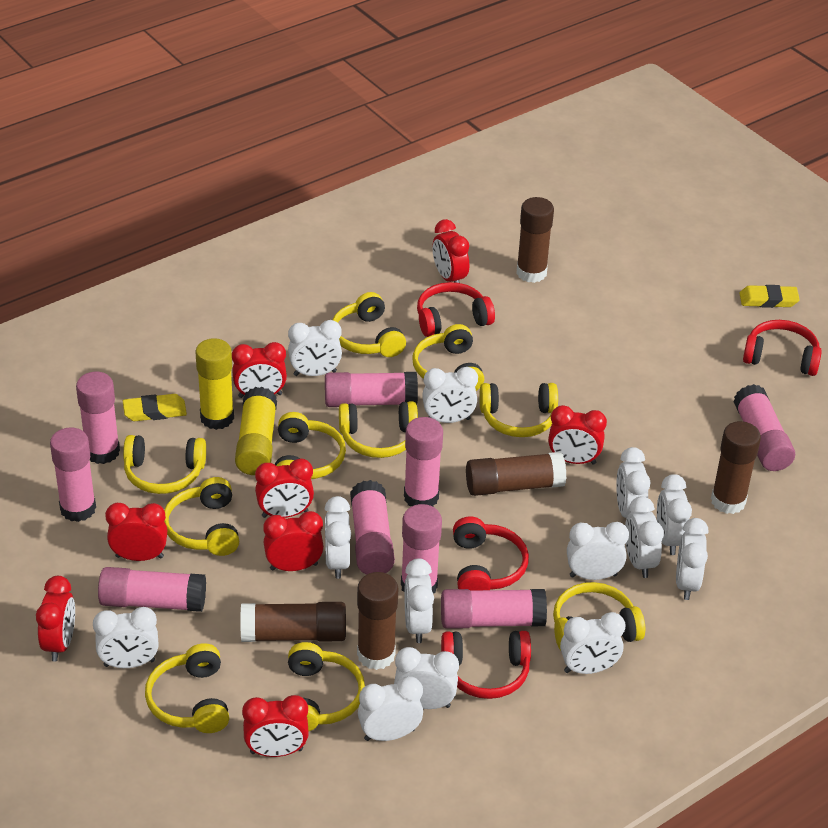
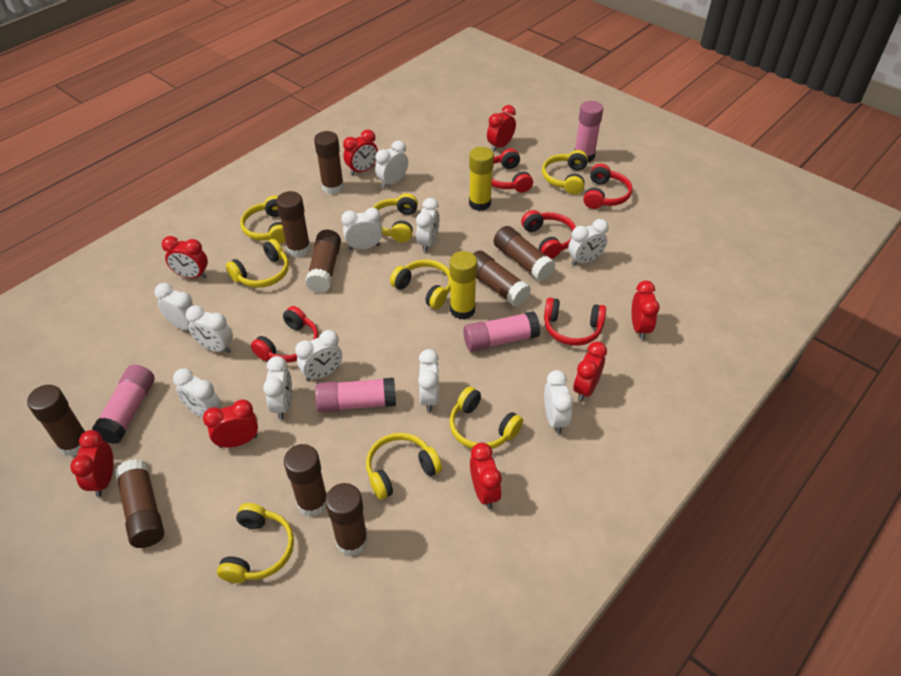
brown glue stick: [240,602,346,642] [357,572,398,670] [466,452,566,496] [516,197,554,283] [711,421,761,514] = 5 -> [27,385,86,457] [115,459,164,548] [276,191,311,258] [284,444,327,517] [305,230,341,293] [314,131,344,195] [325,483,368,557] [473,251,531,307] [494,226,556,281] = 9
pink glue stick: [50,427,96,522] [76,372,120,464] [98,567,206,612] [325,372,418,407] [350,480,395,575] [401,504,442,594] [404,417,443,507] [441,589,547,629] [733,384,795,471] = 9 -> [92,365,155,444] [315,378,396,412] [463,311,540,352] [574,101,603,162] = 4
red headphones: [417,282,495,337] [441,631,531,699] [453,516,529,591] [743,320,822,376] = 4 -> [251,306,318,363] [492,148,533,193] [521,210,576,259] [544,298,606,346] [583,164,632,209] = 5
white clock: [93,607,159,668] [288,320,342,376] [325,496,351,579] [358,676,423,741] [394,647,459,709] [405,559,434,643] [422,367,478,423] [560,612,625,674] [567,522,629,580] [616,447,650,518] [625,496,664,578] [657,474,692,555] [676,518,709,600] = 13 -> [155,283,194,330] [173,368,221,418] [186,305,233,353] [263,356,292,419] [295,330,342,381] [341,208,382,250] [375,140,408,188] [416,198,440,252] [418,349,439,412] [544,370,573,434] [568,219,609,266] = 11
yellow eraser: [123,394,187,421] [739,285,800,308] = 2 -> none = 0
yellow headphones: [123,435,206,494] [145,643,229,733] [164,477,239,556] [275,412,346,479] [288,642,365,731] [333,292,406,357] [339,401,418,458] [412,324,484,391] [479,383,558,437] [553,582,645,651] = 10 -> [217,503,294,583] [226,239,289,288] [240,195,286,244] [366,433,442,500] [372,193,418,242] [390,260,450,309] [450,386,523,449] [542,150,588,195] = 8

